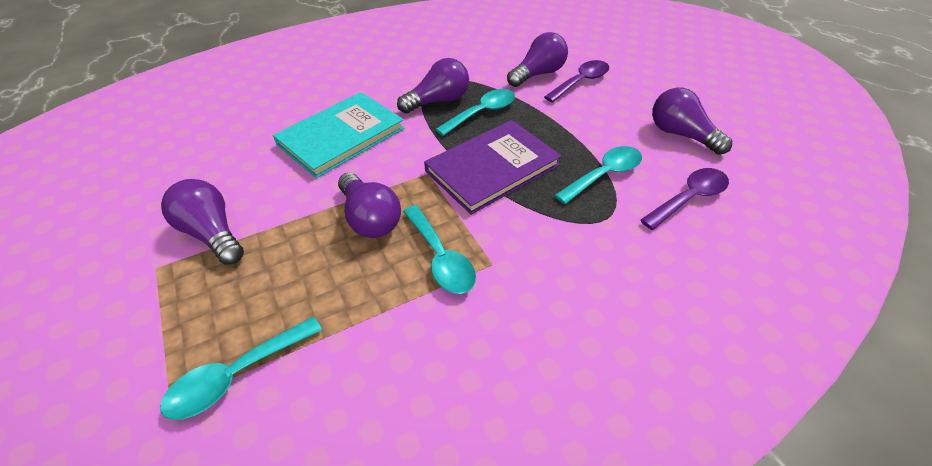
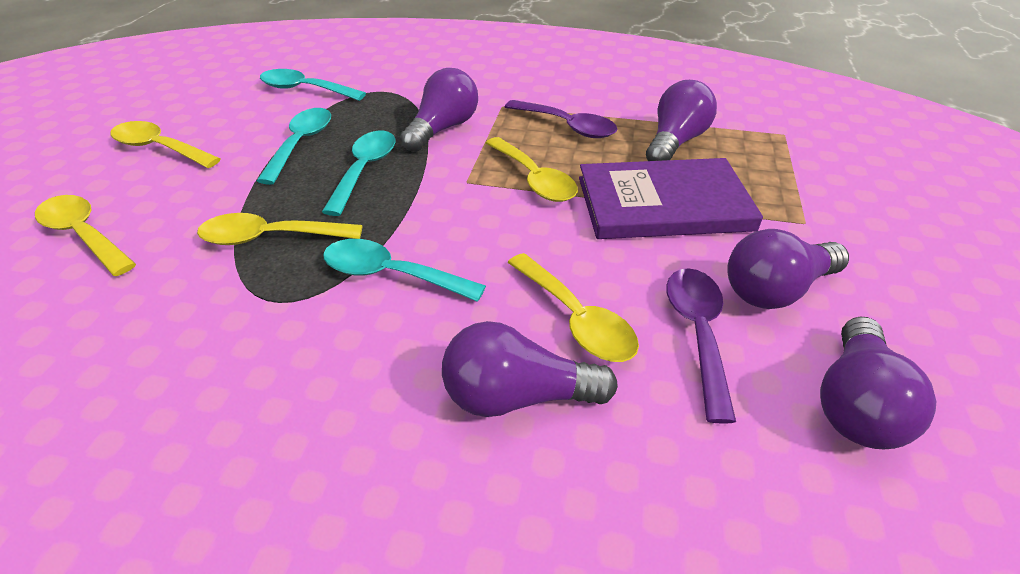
turquoise book: [273,92,404,178] = 1 -> none = 0
yellow spoon: none = 0 -> [35,195,136,276] [110,121,221,168] [197,213,363,245] [486,137,578,202] [508,253,639,362] = 5

